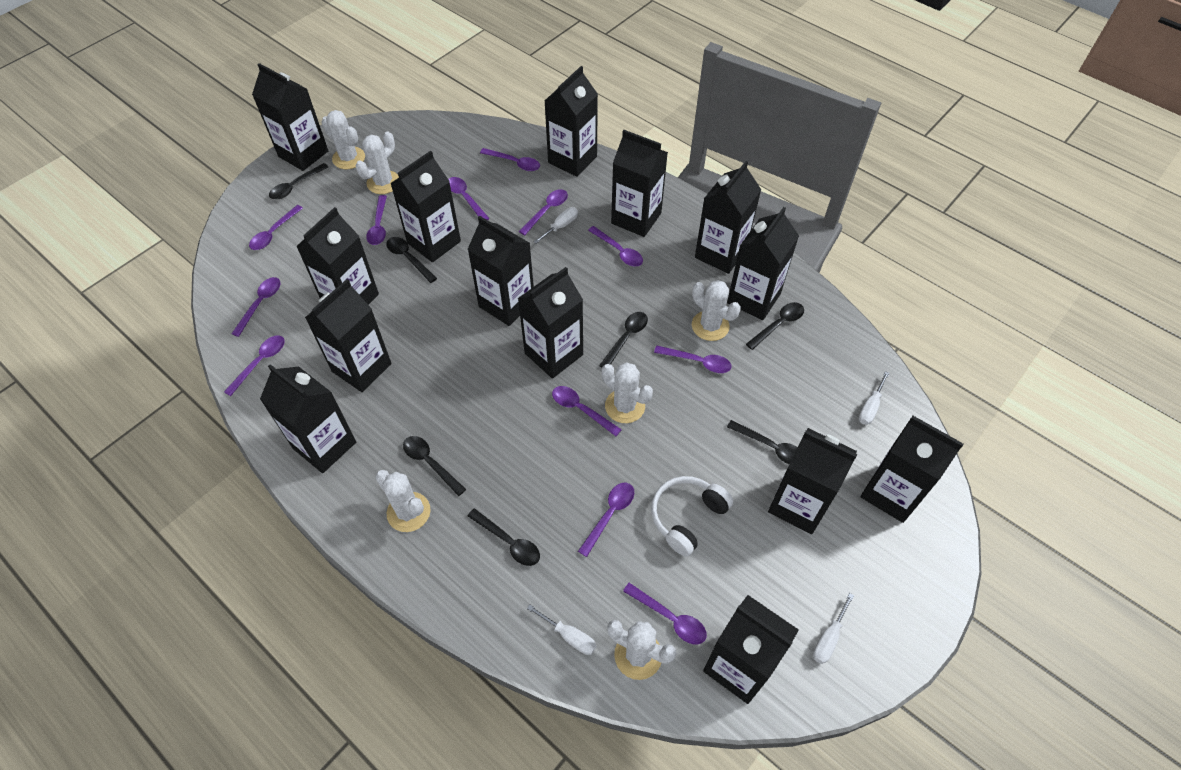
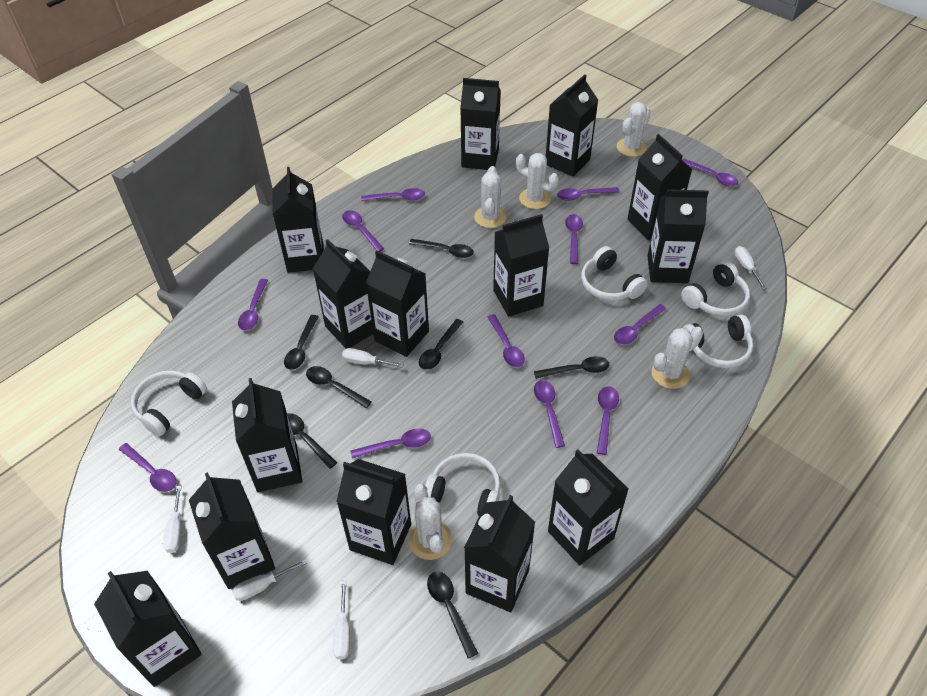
white cactus: [321,110,365,169] [356,132,399,194] [375,470,430,532] [602,362,653,423] [607,620,677,680] [692,280,741,341] = 6 -> [408,484,452,560] [474,166,507,228] [516,153,559,209] [617,102,651,157] [651,327,703,389] = 5
white headphones: [651,476,733,557] = 1 -> [131,370,207,436] [425,453,501,516] [581,246,648,301] [681,261,750,316] [683,314,753,368] = 5
white screwdriver: [527,604,597,655] [534,207,578,244] [813,593,854,664] [859,371,889,425] = 4 -> [163,486,182,553] [232,559,307,601] [333,581,350,659] [342,348,404,368] [734,246,767,290] = 5

